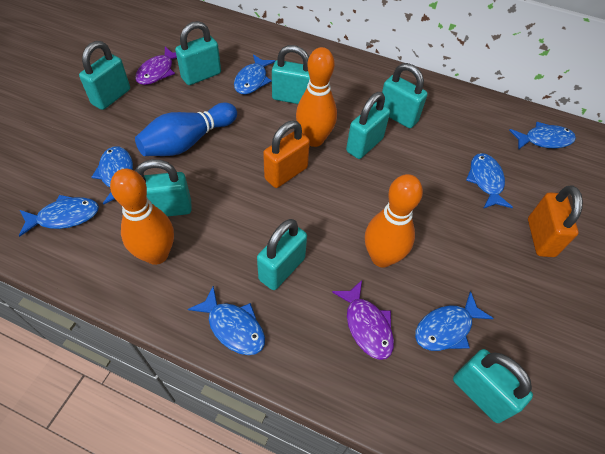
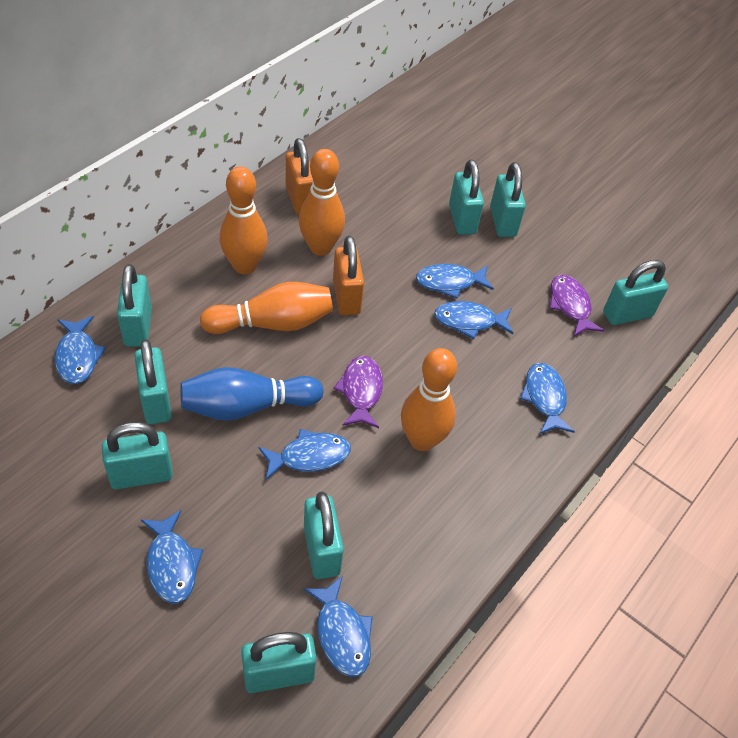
orange bowling pin: [110,169,174,265] [296,47,337,147] [365,174,423,268] = 3 -> [200,282,333,334] [220,167,268,274] [299,149,345,256] [401,348,457,451] = 4

